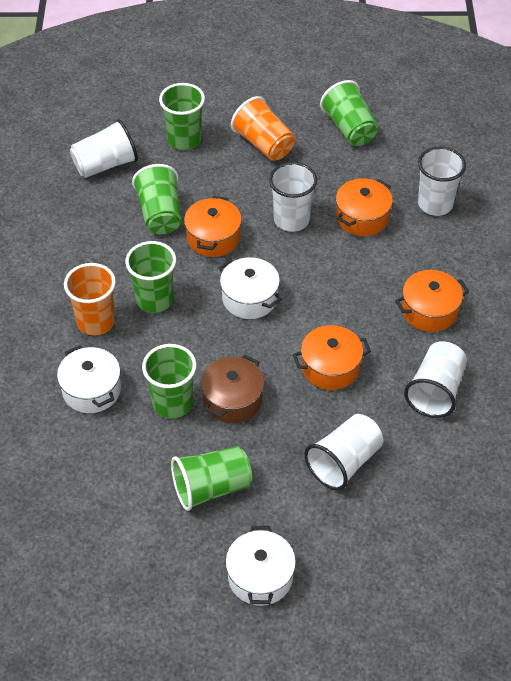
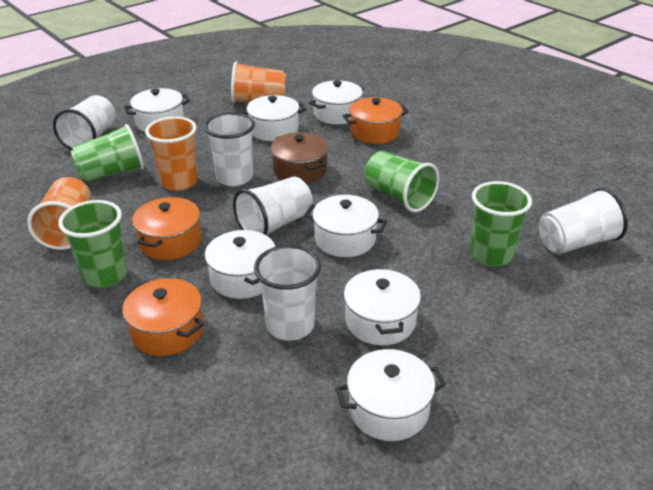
green cup: [125,241,176,313] [132,164,182,234] [142,344,197,419] [159,83,205,150] [171,446,252,511] [320,80,378,146] = 6 -> [58,200,127,288] [70,124,144,183] [364,151,439,212] [470,181,532,266] = 4
orange cup: [64,263,116,336] [231,96,295,161] = 2 -> [27,177,92,250] [145,116,198,191] [231,61,286,103] = 3
orange pot: [184,196,242,257] [293,325,371,390] [336,178,393,236] [395,270,469,332] = 4 -> [122,278,204,356] [132,197,201,260] [343,97,409,144] = 3
white pot: [57,345,121,413] [219,257,282,319] [225,526,296,606] = 3 -> [124,88,190,132] [205,230,275,299] [240,95,306,141] [304,195,388,257] [309,80,365,124] [335,349,446,441] [344,267,421,345] = 7

